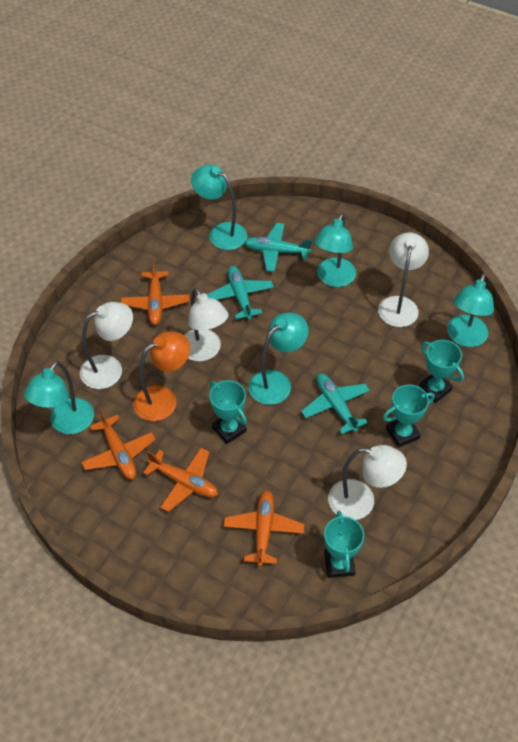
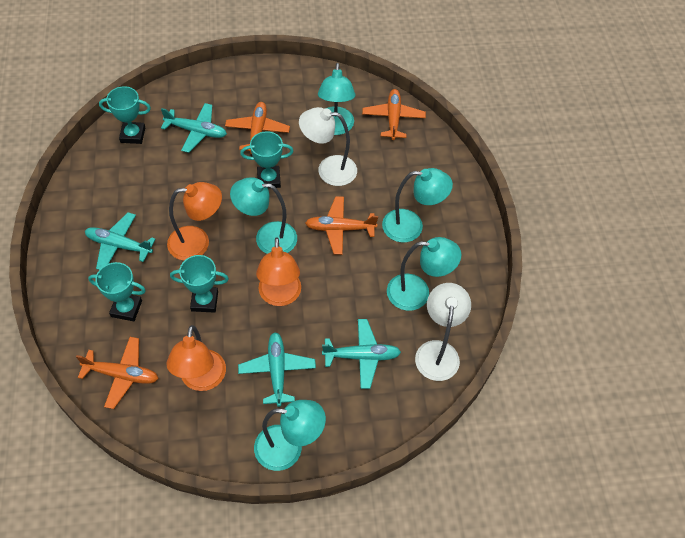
orange lamp: [133,332,190,421] = 1 -> [166,325,226,391] [167,182,222,261] [256,237,301,306] = 3
turquoise plane: [207,266,274,320] [244,223,312,272] [301,373,370,434] = 3 -> [85,212,156,270] [161,103,227,153] [238,332,316,407] [322,319,401,389] = 4
white lamp: [80,302,133,389] [184,288,229,362] [328,445,407,520] [378,232,429,327] = 4 -> [299,107,357,186] [415,283,471,381] = 2

